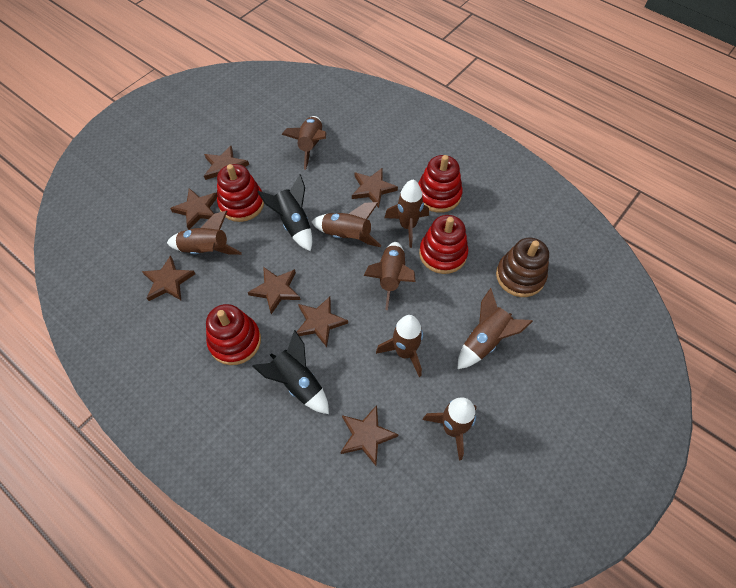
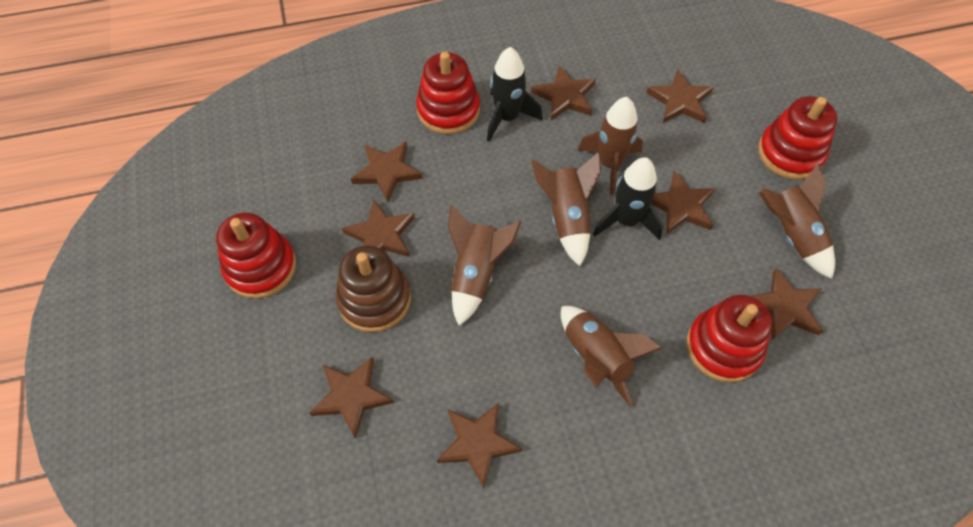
brown rocket: [167,211,242,255] [282,116,327,170] [311,202,382,247] [364,242,416,310] [376,315,423,377] [385,180,429,248] [423,398,477,460] [458,288,533,369] = 8 -> [448,205,521,326] [531,152,601,266] [561,306,662,407] [578,97,643,195] [759,162,835,279] = 5
brown star: [142,255,195,301] [170,188,217,230] [204,146,249,180] [248,267,301,314] [297,297,348,347] [340,405,398,466] [352,168,398,208] = 7 -> [310,357,394,439] [342,199,415,257] [351,141,422,202] [437,403,522,488] [531,66,596,120] [646,70,714,123] [651,170,715,234] [751,268,823,340] = 8

